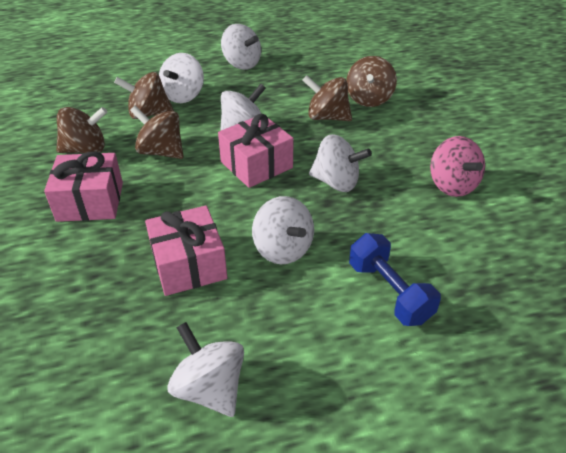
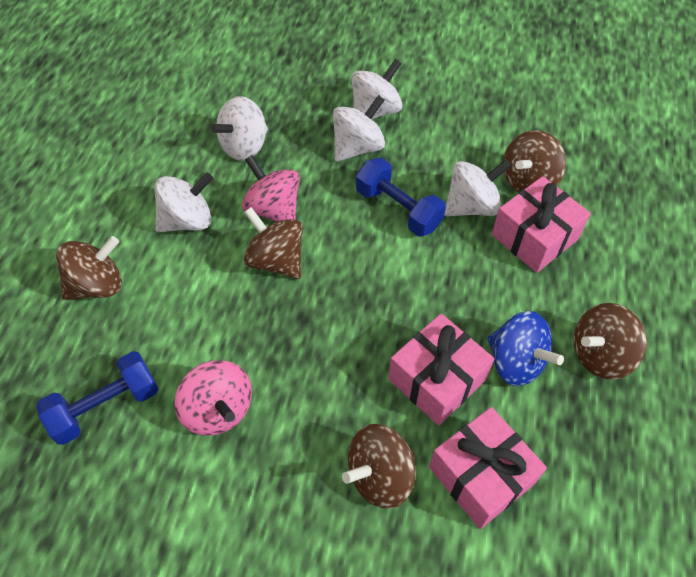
blue dumbbell: [349,233,441,326] = 1 -> [36,351,159,445] [356,158,446,237] = 2
blue spinning top: none = 0 -> [487,311,564,386] = 1
pink spinning top: [430,136,485,197] = 1 -> [174,360,252,436] [242,155,300,222] = 2
white spinning top: [159,53,204,103] [167,322,244,417] [220,84,266,131] [221,24,261,70] [252,196,314,264] [309,134,372,192] = 6 -> [154,173,213,232] [211,96,268,161] [333,95,385,162] [352,59,403,119] [444,159,512,216] = 5

